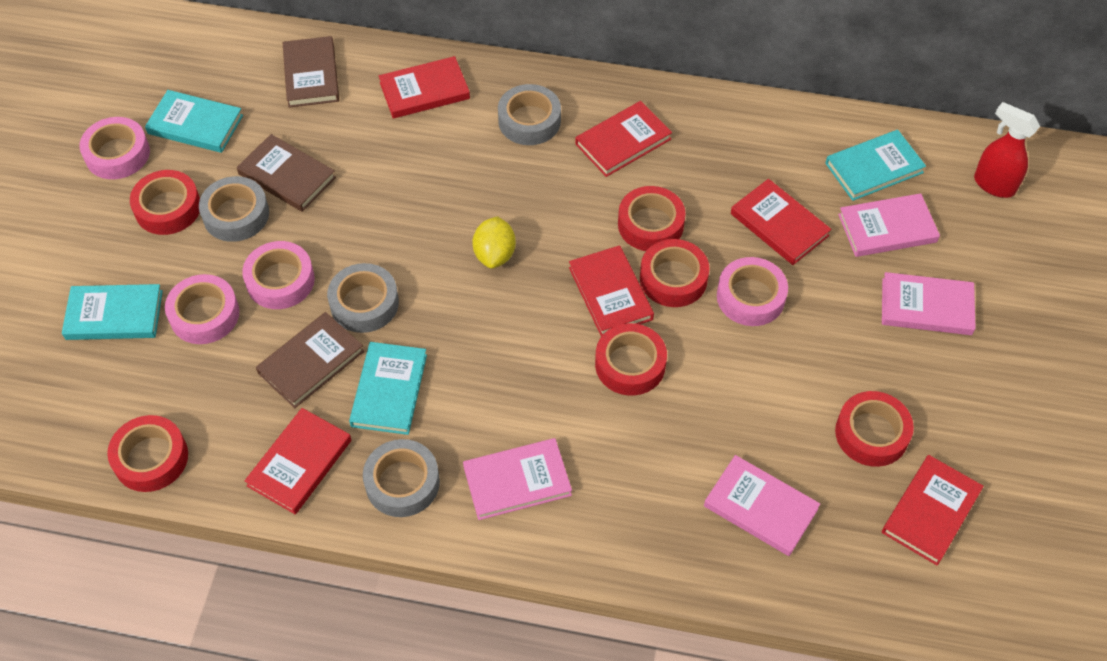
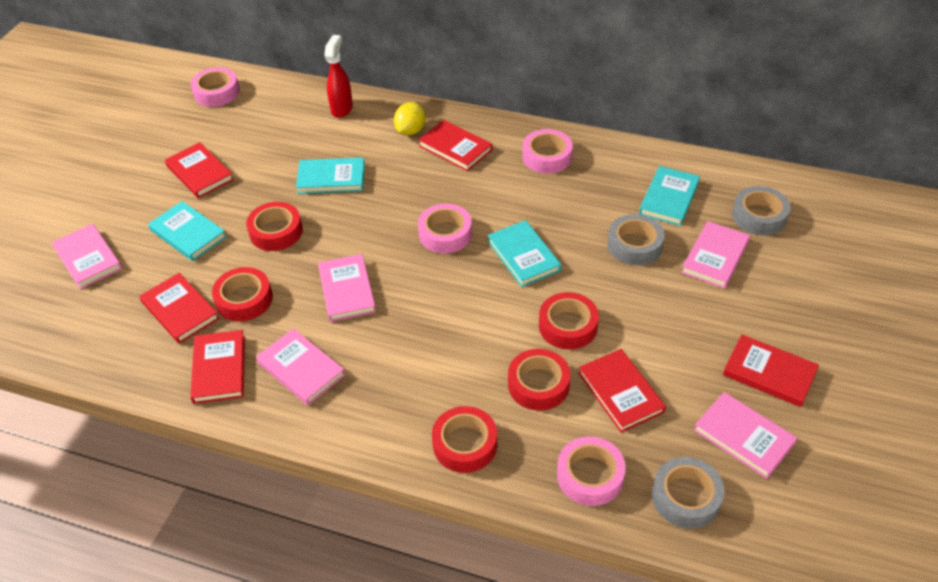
brown book: [237,134,336,212] [256,312,364,408] [282,36,339,108] = 3 -> none = 0
grey tape: [199,176,269,242] [327,263,399,333] [363,439,440,517] [498,84,561,145] = 4 -> [608,214,665,265] [652,457,725,529] [732,186,790,235] = 3
pink book: [463,438,572,520] [704,455,820,556] [838,193,940,257] [882,272,976,335] = 4 -> [51,224,122,289] [256,328,345,405] [318,254,376,322] [681,221,750,289] [694,392,797,479] = 5
red tape: [107,415,188,492] [130,170,200,235] [595,323,667,396] [618,186,686,251] [640,239,709,307] [835,391,914,467] = 6 -> [212,267,273,322] [246,202,303,251] [432,406,497,473] [508,349,571,411] [539,292,599,350] = 5

